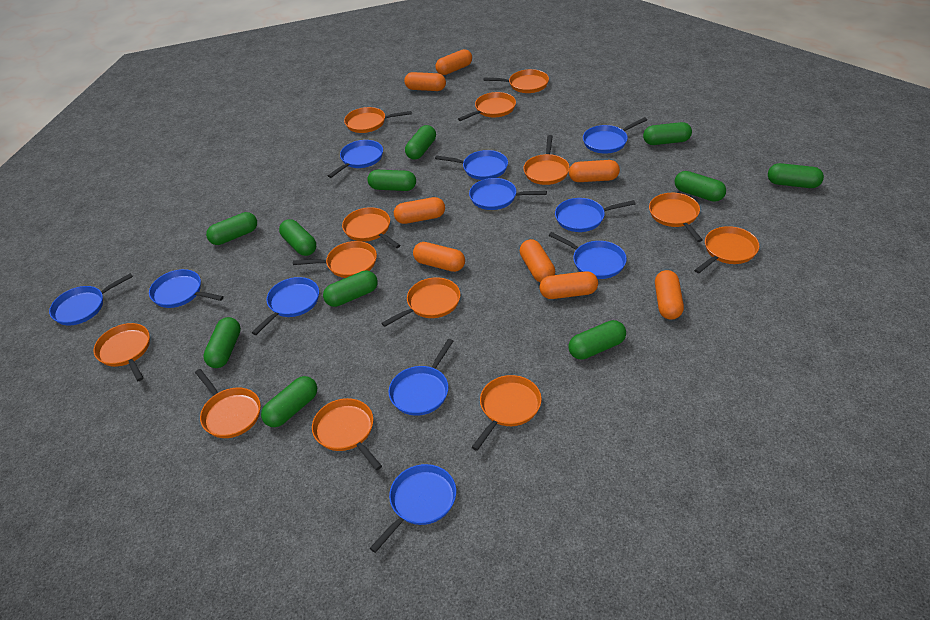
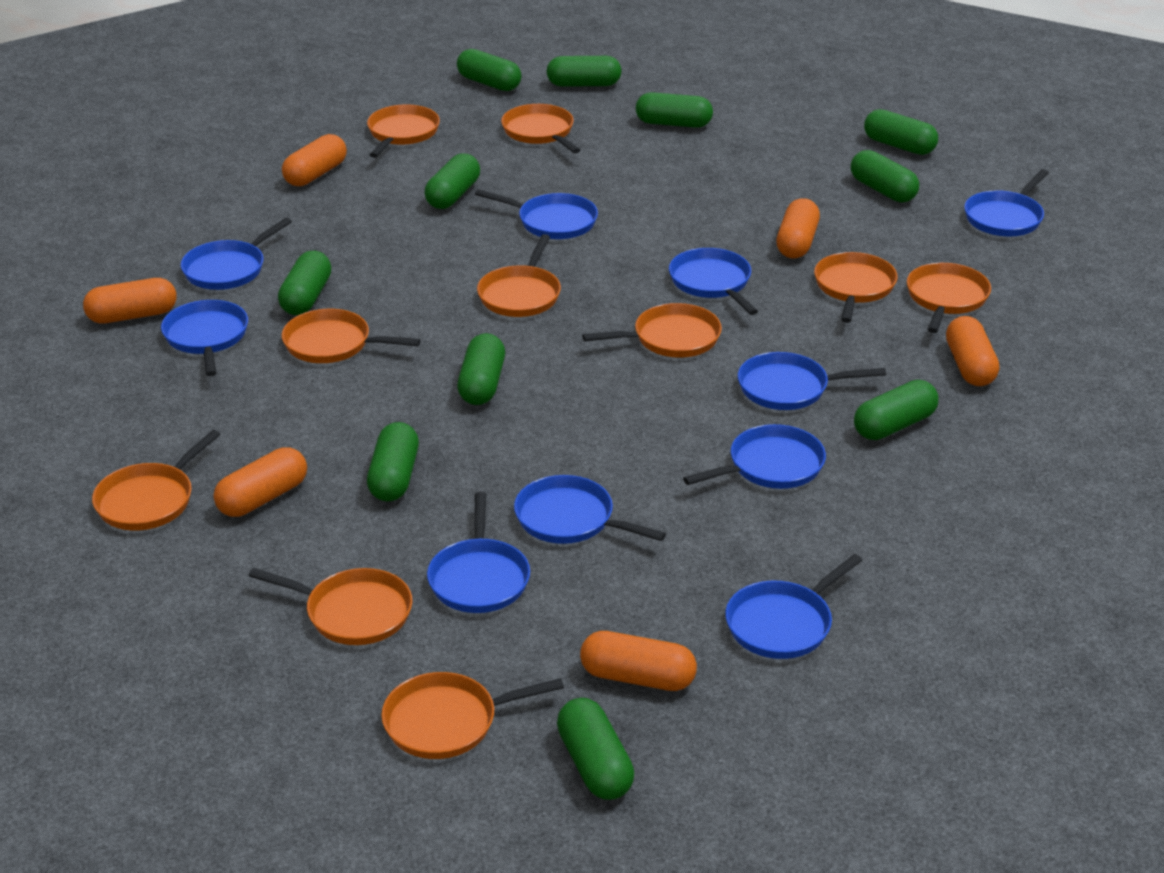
blue pan: [49,273,133,326] [149,269,224,308] [252,277,319,335] [328,140,383,178] [370,464,456,553] [388,339,453,416] [435,150,508,180] [469,178,547,210] [549,232,627,279] [555,198,636,232] [583,117,647,154] = 11 -> [161,300,248,376] [181,218,292,290] [427,492,530,613] [475,189,598,239] [514,475,666,544] [669,248,758,315] [683,424,826,489] [725,554,863,659] [738,352,886,410] [964,169,1049,236] = 10
orange capsule: [394,197,445,224] [404,72,446,91] [413,242,465,272] [435,49,472,75] [520,239,555,283] [540,271,598,299] [569,160,620,182] [655,270,684,320] = 8 -> [83,278,177,324] [214,447,307,517] [282,134,347,186] [580,631,697,691] [776,198,820,258] [946,316,999,386] = 6
orange pan: [94,323,150,381] [195,369,261,438] [293,241,377,278] [312,398,382,470] [342,207,400,248] [344,107,412,133] [381,277,460,327] [458,92,516,121] [472,375,542,451] [483,69,549,93] [523,135,570,185] [649,193,703,242] [694,226,759,273] = 13 -> [92,430,221,531] [249,568,413,645] [282,309,421,363] [367,104,440,158] [381,672,564,759] [477,234,561,317] [501,104,580,153] [582,303,722,358] [814,252,898,323] [907,263,991,333] = 10

